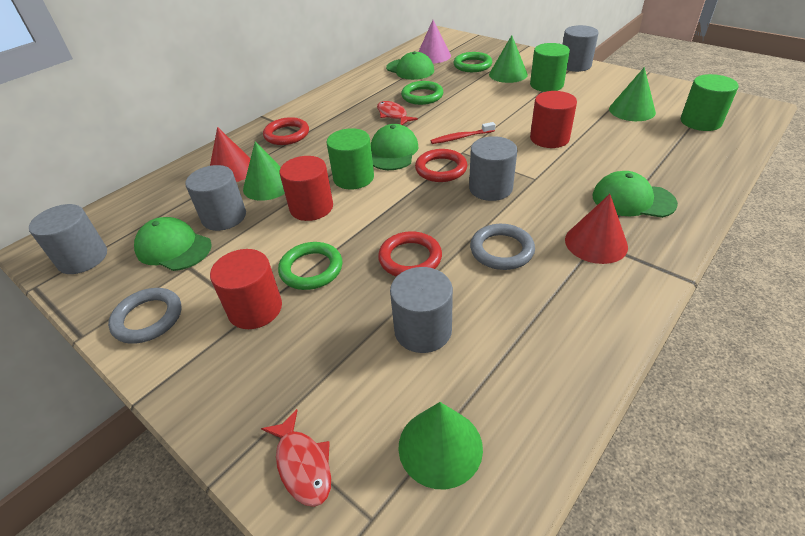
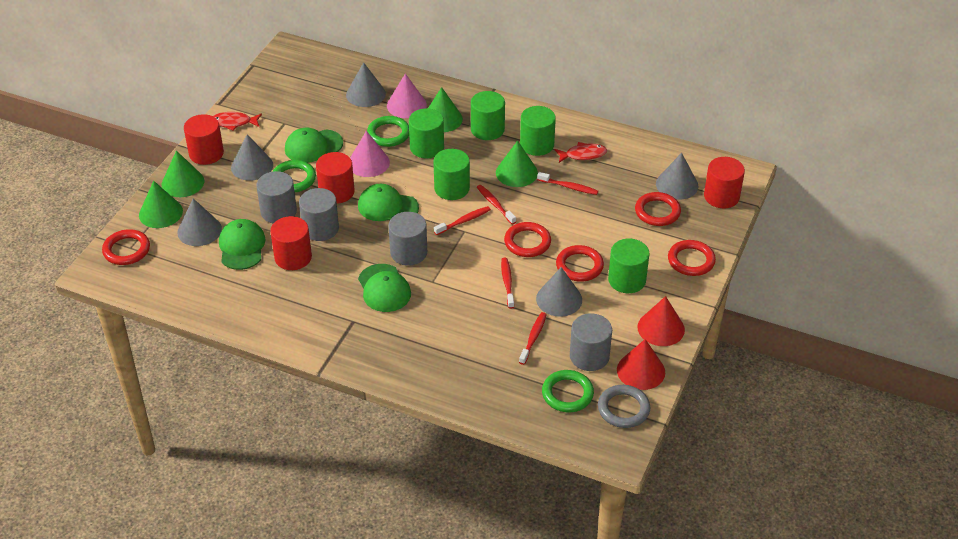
green cylinder: [326,128,374,190] [530,43,570,92] [680,74,738,131] = 3 -> [409,108,444,158] [433,149,470,200] [471,91,505,140] [520,106,556,156] [608,239,650,293] = 5
grey cone: none = 0 -> [177,198,222,246] [231,134,273,181] [346,62,386,107] [536,267,582,317] [656,153,699,200] = 5
grey cylinder: [29,204,107,274] [185,165,246,231] [390,267,453,353] [469,136,517,201] [563,25,598,72] = 5 -> [256,171,297,224] [299,188,339,241] [389,212,427,265] [570,313,612,371] = 4
grey ring: [108,288,182,344] [470,224,535,270] = 2 -> [598,385,650,428] = 1
pink cone: [418,20,451,63] = 1 -> [350,131,390,177] [387,73,427,118] = 2
red cylinder: [210,249,282,329] [280,156,333,221] [530,91,577,148] = 3 -> [184,114,224,165] [270,216,312,270] [316,152,355,204] [704,157,745,208] = 4
red ring: [263,117,309,145] [378,231,442,277] [415,149,467,182] = 3 -> [102,229,150,265] [504,222,551,257] [556,245,604,282] [635,192,681,226] [668,240,716,276] = 5
red toothbrush: [430,122,495,144] = 1 -> [434,206,491,235] [477,185,516,224] [501,258,514,309] [519,312,547,365] [537,172,598,195] = 5

